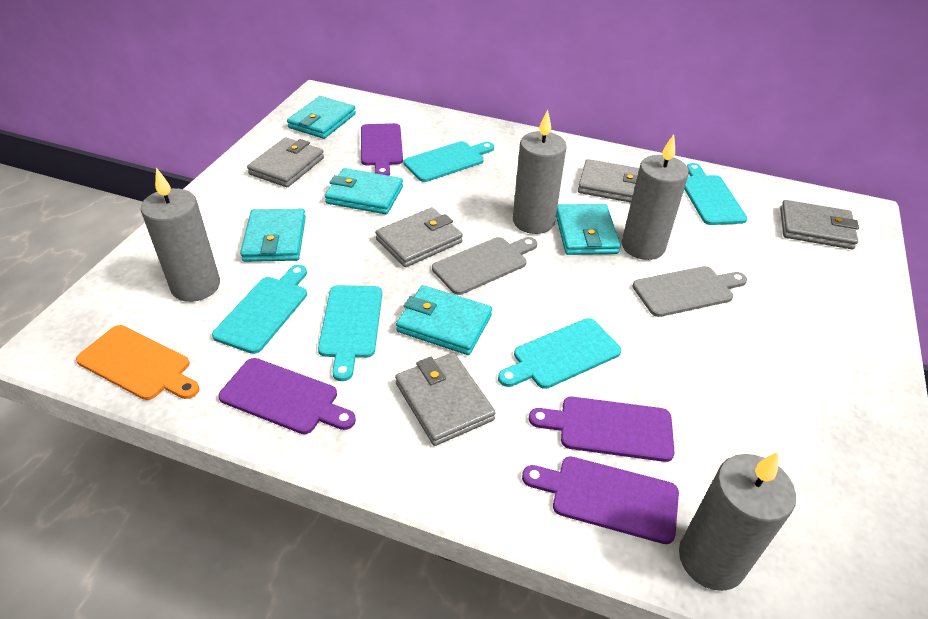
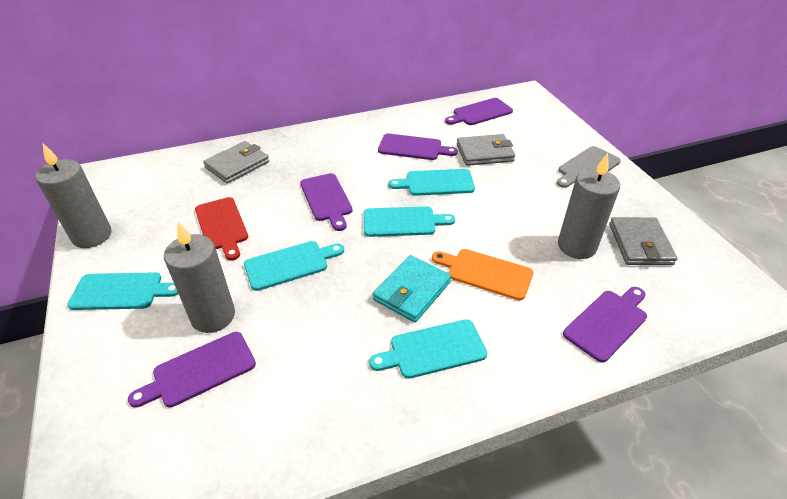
grey candle: [141,168,220,302] [513,110,567,234] [622,134,689,260] [679,452,796,591] = 4 -> [35,143,112,248] [164,221,235,333] [558,153,620,259] = 3
grey cutting board: [432,237,537,295] [632,266,747,317] = 2 -> [557,146,621,188] = 1
grey wallet: [247,138,324,187] [375,208,463,267] [395,353,496,446] [578,159,639,203] [780,200,859,249] = 5 -> [203,141,269,184] [457,134,515,166] [609,217,677,265] = 3
purple cutting board: [218,358,356,434] [361,123,403,176] [522,457,679,544] [529,397,675,462] = 4 -> [128,332,256,408] [300,173,353,231] [378,134,458,160] [445,98,513,125] [563,287,647,362] = 5
red cutting board: none = 0 -> [195,197,248,261] = 1
turquoise wallet: [240,209,306,262] [287,96,356,139] [325,168,403,214] [396,285,492,355] [556,204,621,255] = 5 -> [373,255,451,322] = 1

